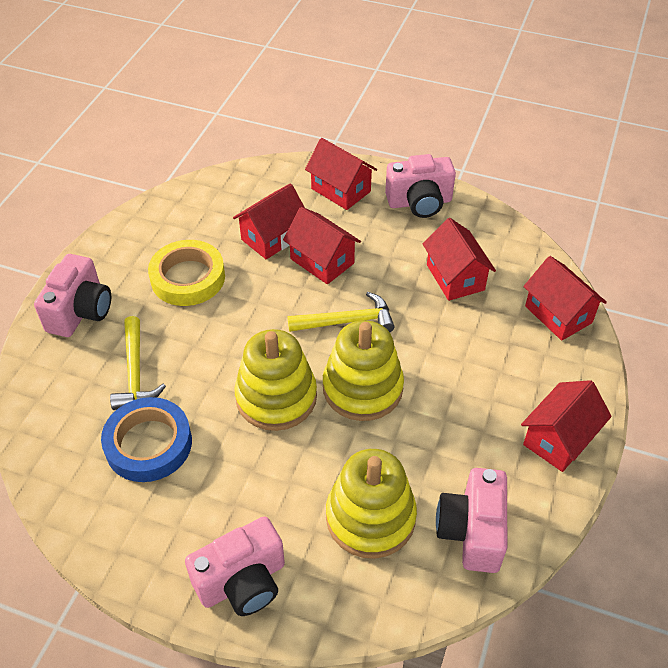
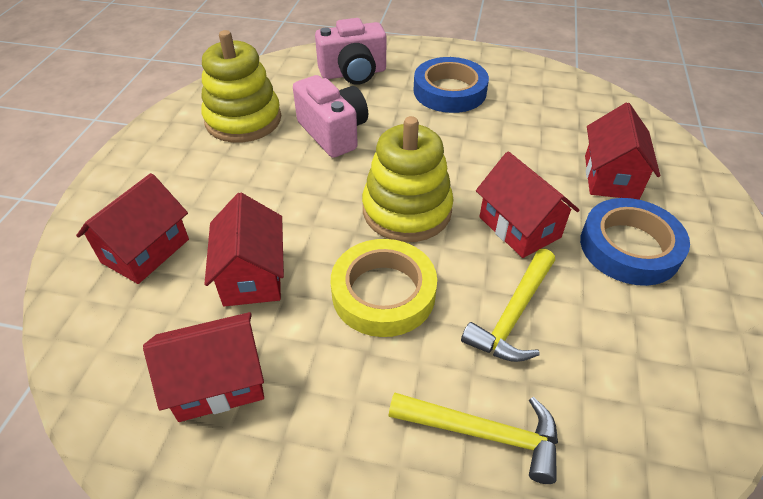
blue tape: [101,397,192,482] = 1 -> [413,57,489,113] [580,198,690,286] = 2
pink camera: [34,254,111,337] [185,516,285,616] [385,154,456,218] [436,468,507,573] = 4 -> [293,75,368,158] [315,18,386,85] = 2
red house: [233,183,305,260] [283,207,361,284] [305,138,377,210] [423,218,496,301] [521,380,612,472] [523,256,607,341] = 6 -> [76,173,189,284] [143,312,264,422] [204,193,284,307] [476,152,580,258] [585,103,660,200] = 5
yellow stacking toy: [234,329,317,431] [323,320,404,421] [326,449,417,559] = 3 -> [201,30,281,143] [362,116,453,242] = 2

